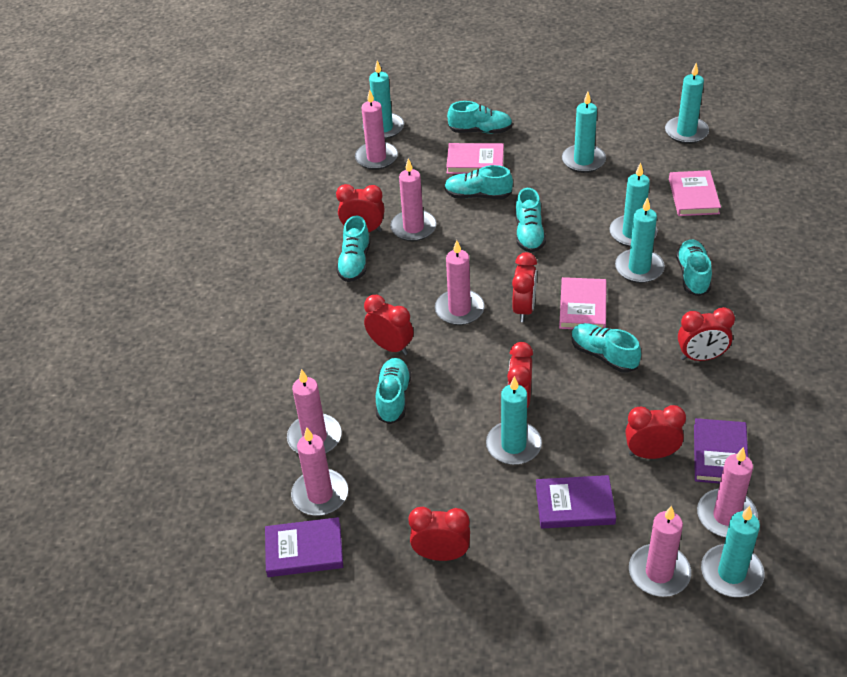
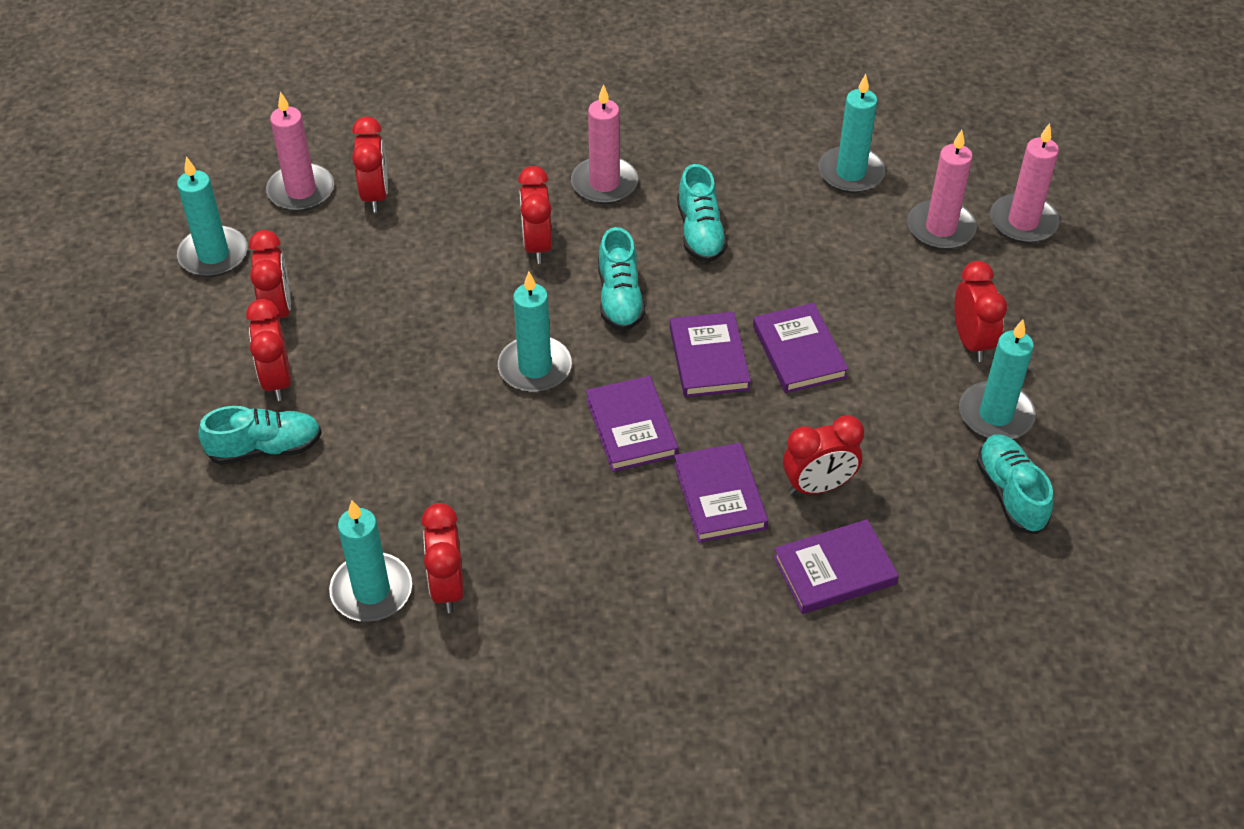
pink book: [446,143,504,174] [559,277,607,329] [669,170,721,216] = 3 -> none = 0
pink candle: [287,369,342,453] [291,428,348,516] [355,90,398,170] [390,158,437,241] [435,240,485,325] [629,506,691,597] [697,447,758,537] = 7 -> [266,92,334,211] [571,84,638,204] [907,130,977,250] [990,123,1060,243] = 4
purple book: [265,517,343,577] [536,475,616,529] [694,418,748,484] = 3 -> [586,376,679,472] [670,312,751,397] [674,443,768,543] [753,303,849,393] [773,519,899,614] = 5
turquoise candle: [362,60,404,139] [486,376,542,465] [562,92,606,173] [609,162,657,247] [615,197,665,283] [665,63,709,144] [701,506,765,597] = 7 -> [177,156,248,277] [329,500,412,622] [498,272,572,393] [818,74,885,193] [959,319,1036,439] = 5
turquoise shoe: [336,216,370,282] [376,358,411,424] [444,165,513,199] [447,101,513,134] [515,188,546,253] [571,323,641,373] [676,239,712,296] = 7 -> [198,406,322,465] [598,227,645,331] [677,164,728,262] [976,435,1054,534] = 4

